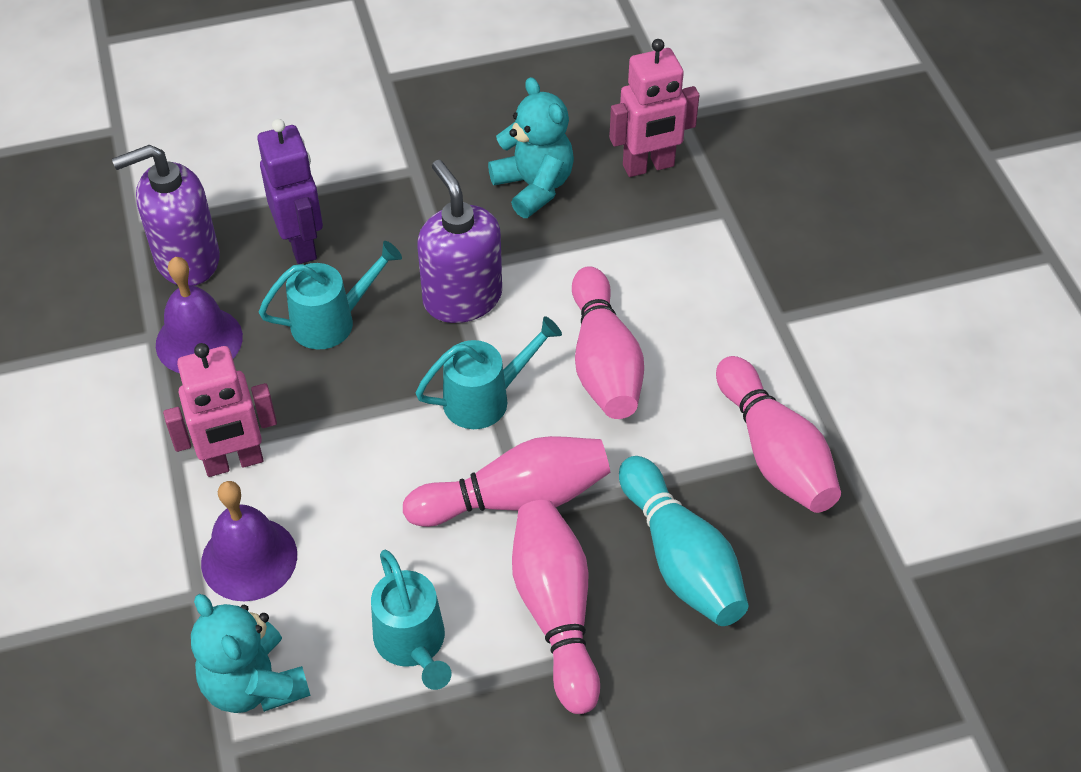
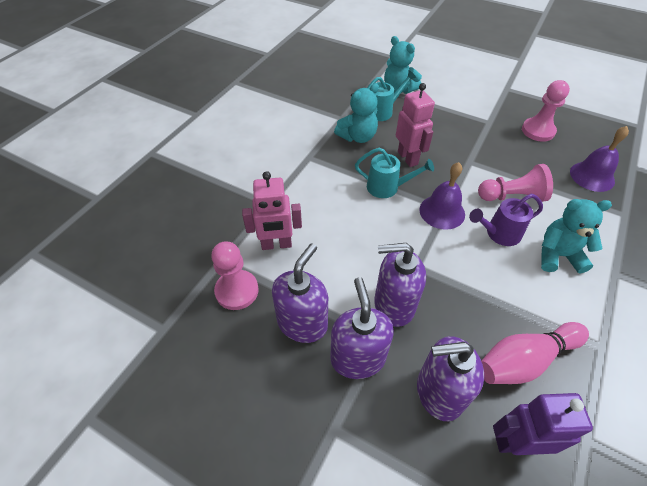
pink bowling pin: [403,436,610,527] [512,500,600,714] [572,266,644,419] [716,356,841,513] = 4 -> [481,322,589,384] = 1
pink pawn: none = 0 -> [211,241,259,310] [478,164,553,202] [522,80,570,142] = 3
purple soap dispenser: [112,145,220,286] [417,160,502,323] = 2 -> [272,243,328,343] [330,277,394,379] [374,243,426,327] [417,336,484,421] = 4
purple watering can: none = 0 -> [469,194,543,246] = 1
turquoise bowling pin: [619,456,748,626] = 1 -> none = 0
turquoise teddy bear: [191,594,311,713] [488,77,574,218] = 2 -> [334,83,379,143] [384,36,422,94] [541,199,612,273] = 3
turquoise watering can: [259,241,402,349] [371,550,452,690] [416,316,562,429] = 3 -> [355,148,434,198] [367,70,417,121] = 2

